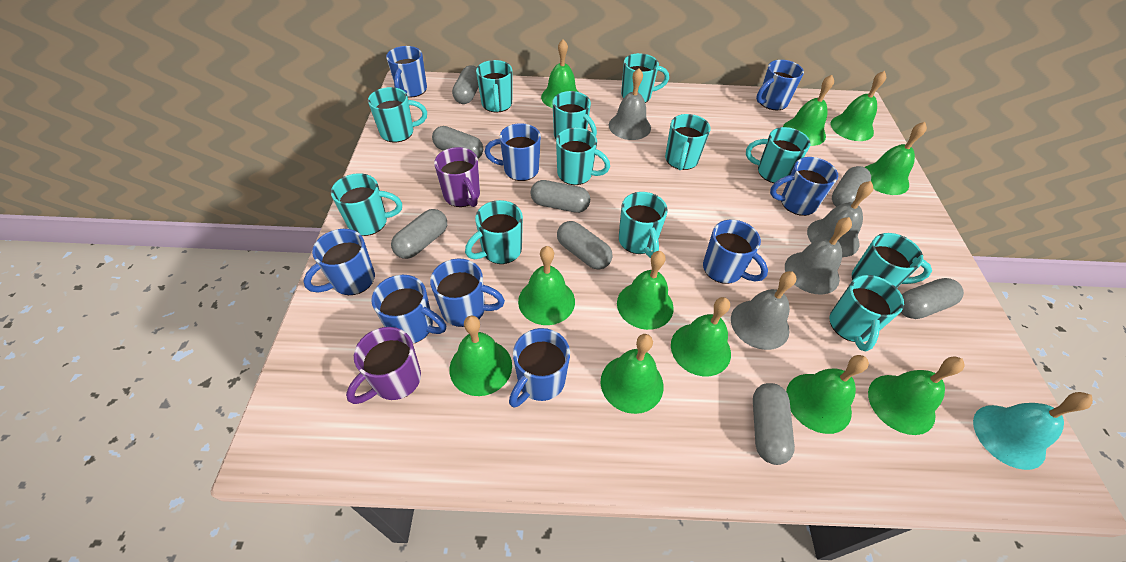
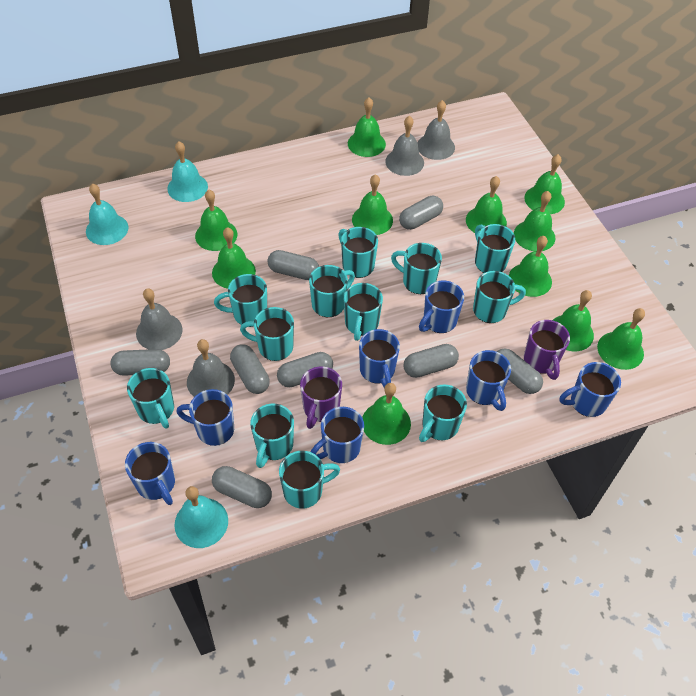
blue mug: [303,229,375,295] [371,275,446,344] [386,46,427,98] [430,259,505,327] [485,123,541,181] [509,328,570,407] [703,220,768,284] [756,60,804,110] [770,157,838,216] = 9 -> [125,442,175,505] [176,389,234,446] [311,407,364,463] [359,329,400,388] [419,281,464,333] [466,350,511,411] [560,362,621,417] = 7
turquoise bell: [973,392,1093,470] = 1 -> [86,183,128,245] [167,141,208,202] [174,486,228,548] = 3

